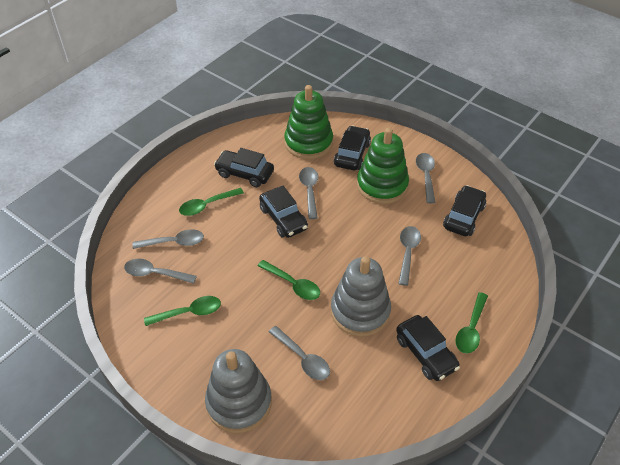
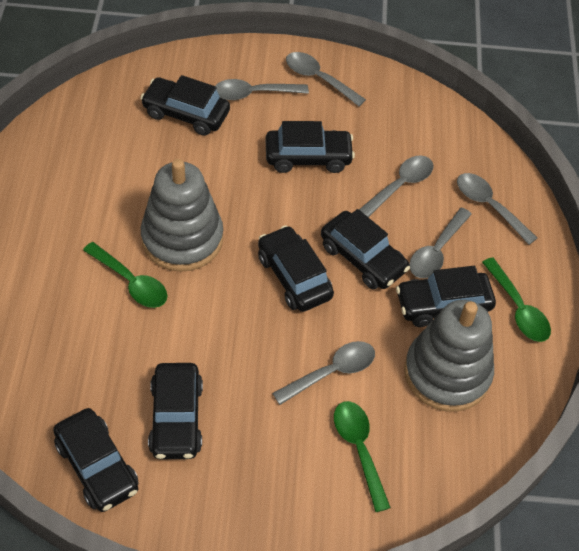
black car: [214,148,274,187] [259,186,308,238] [334,126,371,170] [396,315,460,381] [443,185,486,236] = 5 -> [53,408,139,512] [140,75,230,136] [148,363,203,459] [258,225,334,312] [266,121,355,173] [321,209,410,289] [396,266,496,327] = 7
green spoon: [144,296,221,326] [179,188,244,216] [258,260,320,300] [456,292,488,353] = 4 -> [83,242,167,308] [334,401,391,512] [482,257,551,342] = 3
green stacking toy: [284,85,333,159] [357,128,409,204] = 2 -> none = 0

